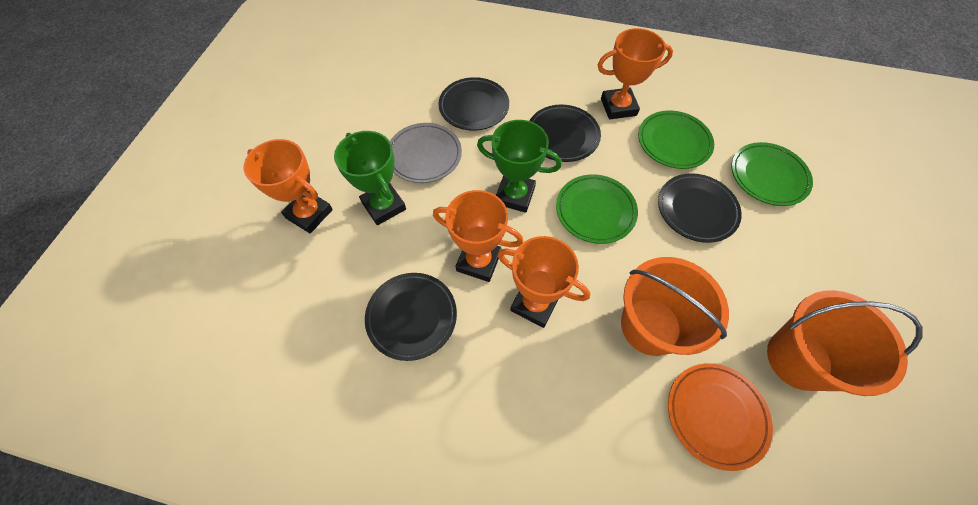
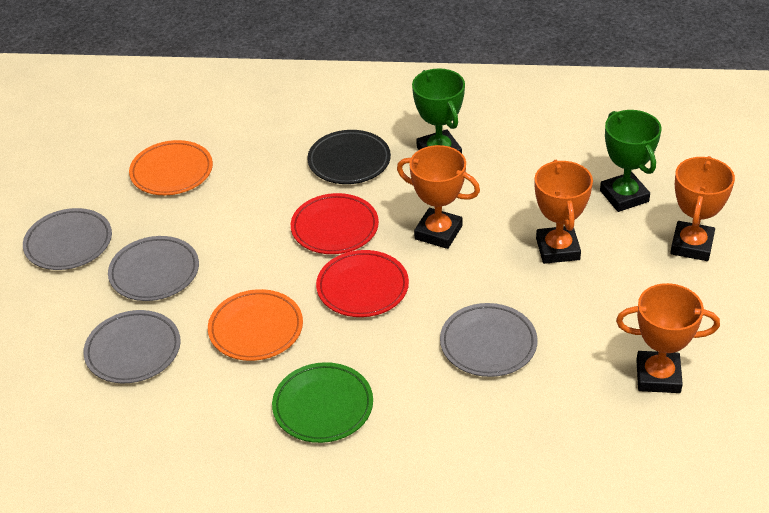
black plate: [365,273,457,361] [438,77,509,130] [530,104,601,162] [658,173,742,243] = 4 -> [307,130,391,184] = 1
green plate: [556,174,638,244] [638,110,714,169] [731,142,813,206] = 3 -> [272,362,373,443] = 1
grey plate: [390,123,462,183] = 1 -> [23,208,112,270] [83,310,181,383] [108,236,199,301] [440,303,538,377] = 4
orange bucket: [621,257,729,356] [767,290,923,396] = 2 -> none = 0
orange plate: [668,363,773,471] = 1 -> [129,140,213,195] [208,289,303,361] = 2
red plate: none = 0 -> [291,193,379,254] [316,250,409,317] = 2

